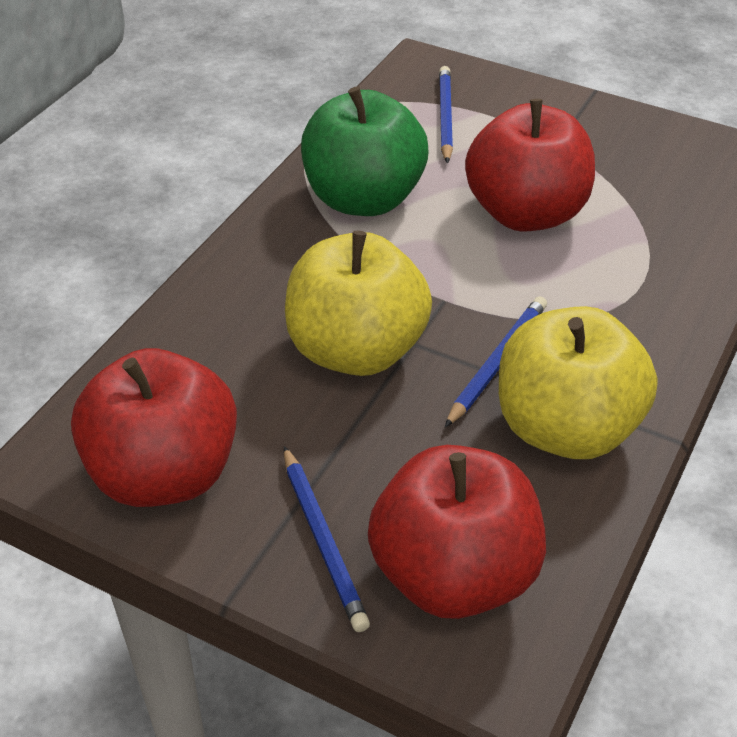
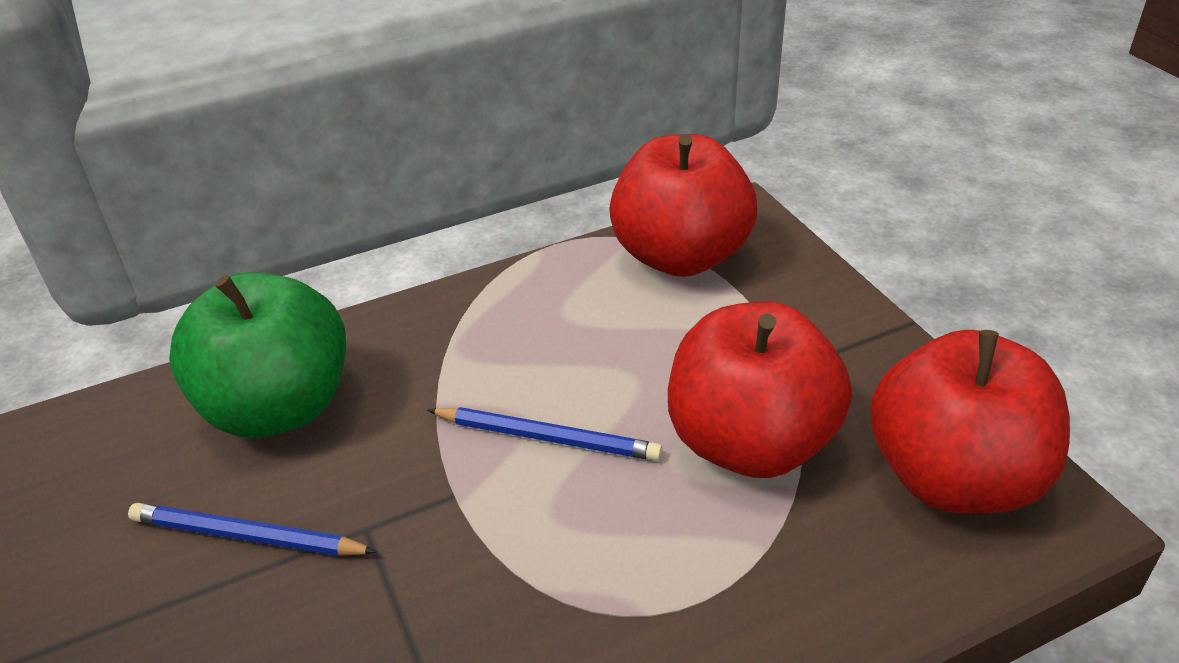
blue pencil: [284,446,370,632] [439,66,453,164] [445,296,547,427] = 3 -> [128,503,377,556] [427,407,663,461] = 2
yellow apple: [285,230,432,376] [499,306,658,459] = 2 -> none = 0

